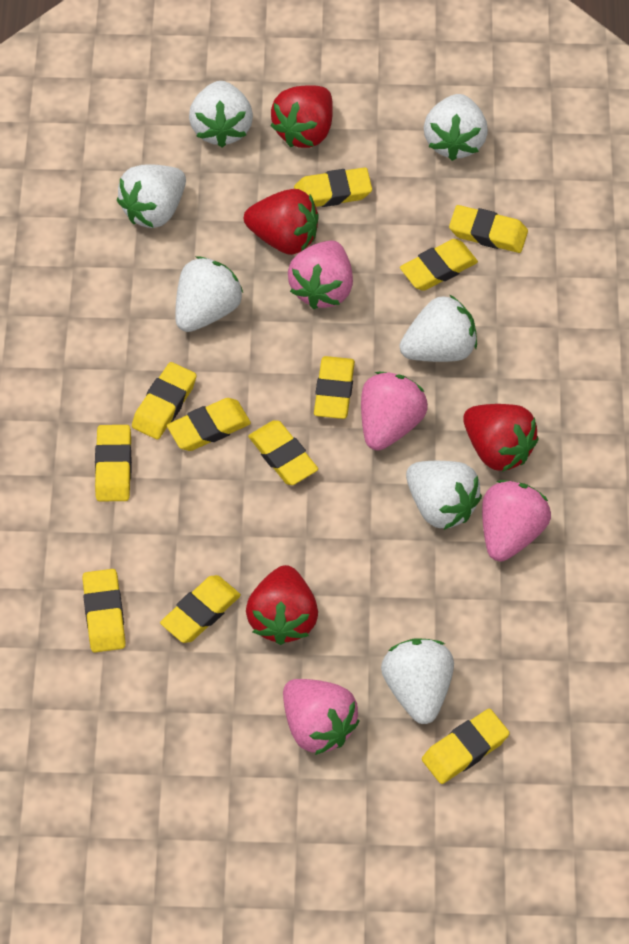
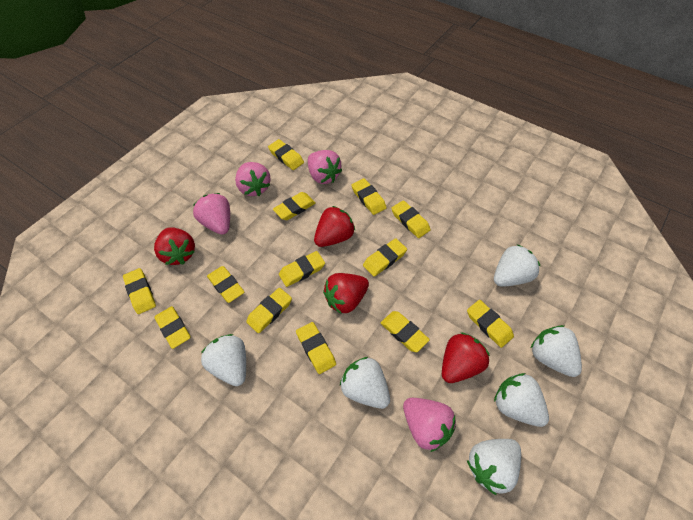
white strawberry: [117,164,186,228] [175,257,243,332] [189,81,253,147] [381,638,454,724] [400,295,477,362] [406,461,482,530] [424,94,488,161] = 7 -> [201,334,246,386] [340,357,390,409] [467,439,521,495] [494,245,540,287] [494,373,549,427] [531,325,582,377] = 6
yellow eraser: [82,569,126,653] [95,425,132,502] [132,362,197,439] [160,575,241,643] [167,398,251,451] [248,420,318,485] [294,167,372,207] [314,356,355,419] [400,239,478,291] [422,709,510,784] [449,205,528,253] = 11 -> [123,268,156,314] [155,306,191,349] [207,266,244,303] [246,288,292,333] [268,139,304,170] [273,192,315,220] [279,251,325,287] [296,322,336,374] [351,178,387,215] [363,238,407,277] [381,311,430,352] [391,200,431,238] [467,300,514,348] = 13

